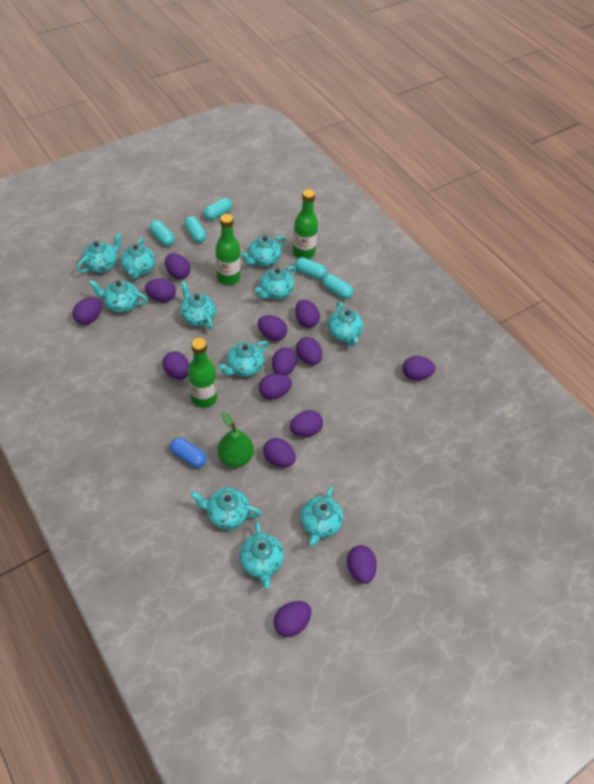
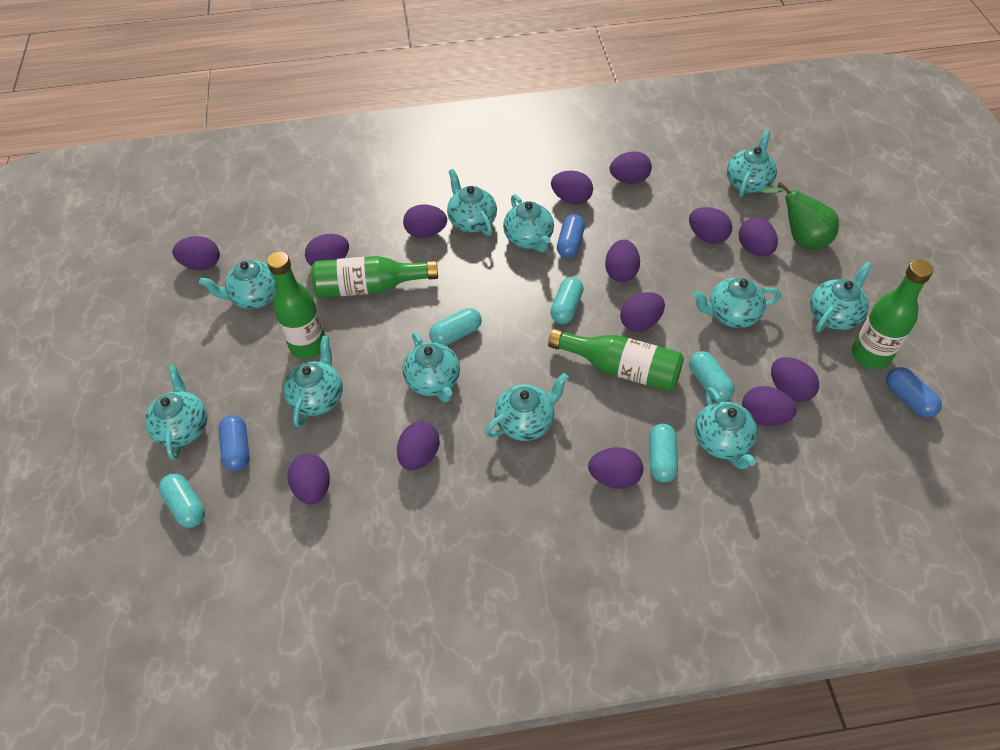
blue capsule: [170,437,207,468] = 1 -> [219,415,250,471] [557,214,585,258] [886,367,942,418] = 3
green bottle: [188,338,218,408] [216,214,241,285] [293,189,318,259] = 3 -> [267,252,325,359] [311,256,438,298] [548,328,684,391] [852,260,933,369] = 4

